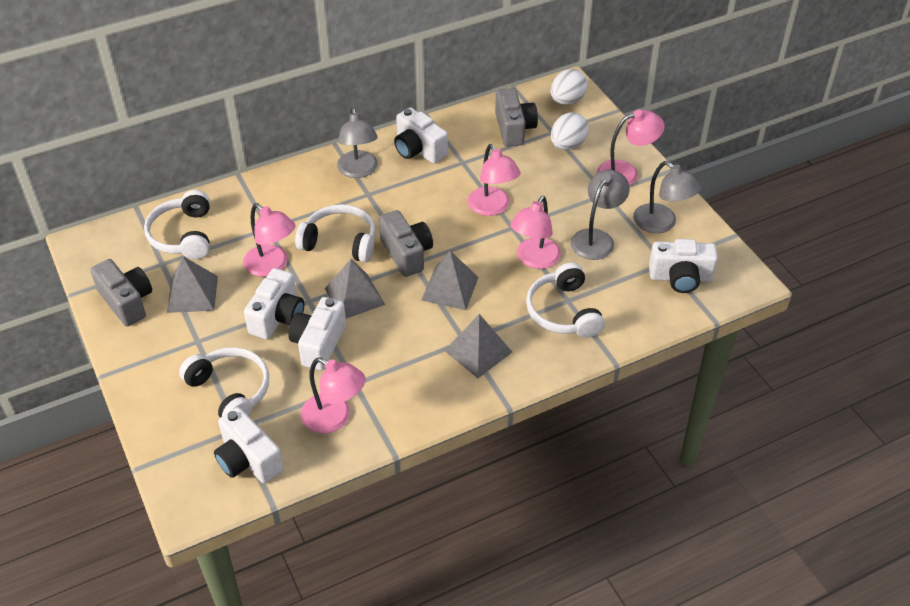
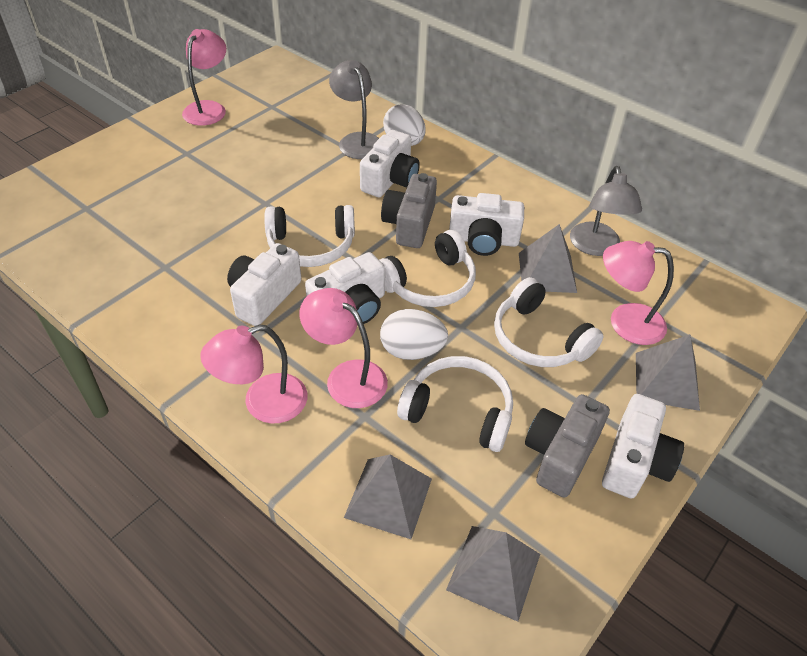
grey camera: [90,259,152,326] [379,210,433,277] [495,88,538,147] = 3 -> [381,173,437,248] [525,394,610,498] = 2
grey lamp: [337,107,378,178] [571,169,630,260] [633,161,701,233] = 3 -> [329,60,379,159] [570,166,642,256] = 2
pink lamp: [243,203,296,277] [301,358,366,434] [468,144,521,216] [510,196,561,269] [597,110,665,186] = 5 -> [182,29,226,126] [200,325,308,424] [300,288,388,408] [603,241,674,345] = 4

